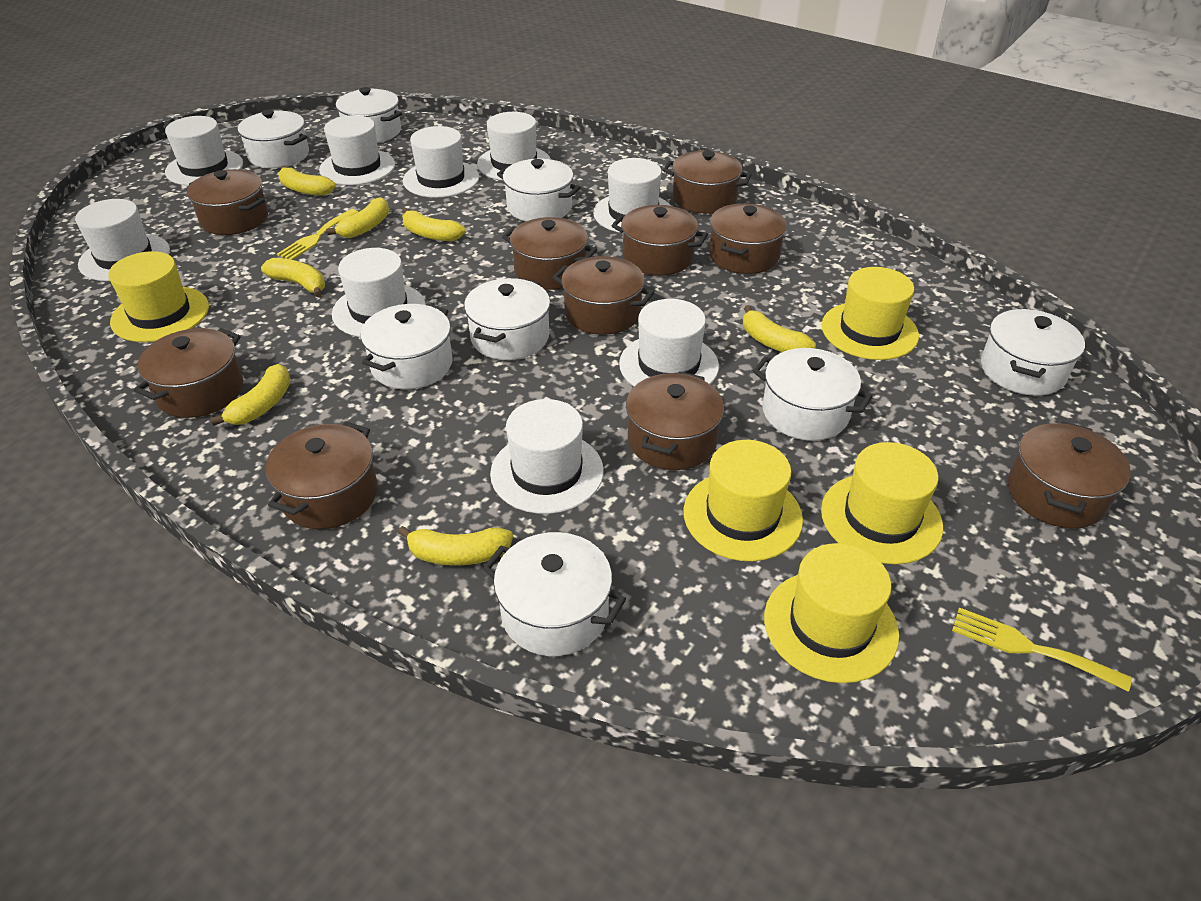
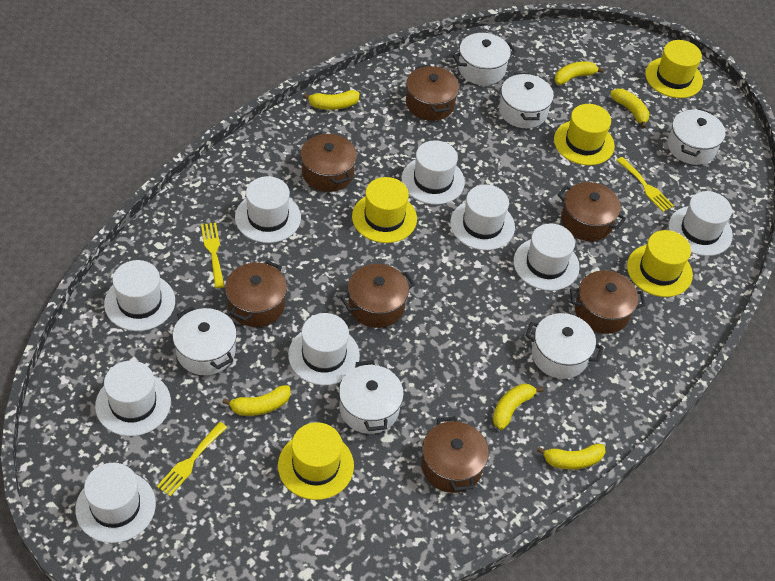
brown pot: [134,328,243,418] [187,169,268,235] [266,421,378,529] [502,217,597,290] [553,256,655,335] [612,205,708,276] [626,371,724,470] [663,151,751,214] [709,203,787,274] [1008,421,1131,528] = 10 -> [225,260,287,327] [301,132,357,192] [341,264,415,328] [406,64,459,121] [421,416,489,493] [558,182,626,241] [570,270,645,334] = 7
white pot: [238,110,309,168] [335,87,402,143] [360,304,453,389] [464,278,550,360] [483,532,626,656] [497,159,581,221] [753,348,873,441] [981,309,1085,396] = 8 -> [172,306,237,375] [339,360,404,434] [453,33,516,85] [499,73,554,128] [525,313,604,379] [668,108,725,165] = 6
yellow banana: [210,364,291,426] [261,258,325,297] [278,165,336,196] [326,197,389,238] [398,526,513,566] [402,208,466,241] [743,305,816,352] = 7 -> [222,385,290,416] [303,90,359,110] [493,384,543,430] [537,444,606,469] [554,61,604,85] [610,89,650,129] = 6
yellow fork: [277,209,358,260] [952,607,1131,692] = 2 -> [157,422,227,496] [201,223,225,288] [616,157,674,212] = 3

